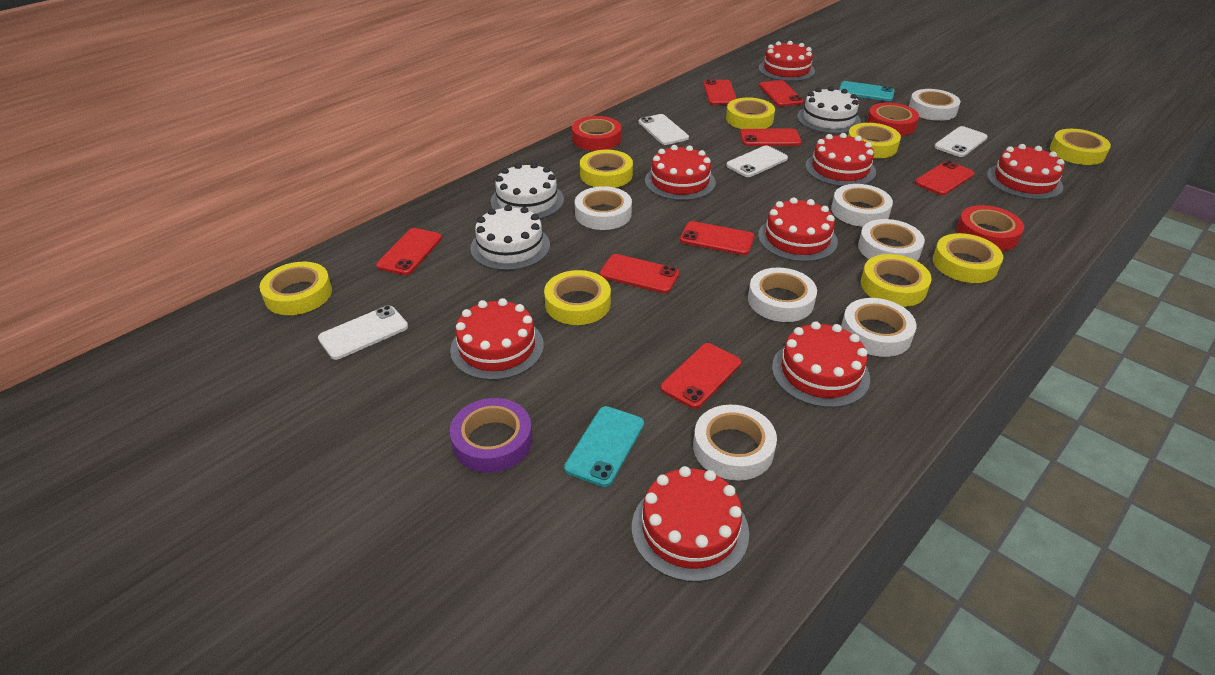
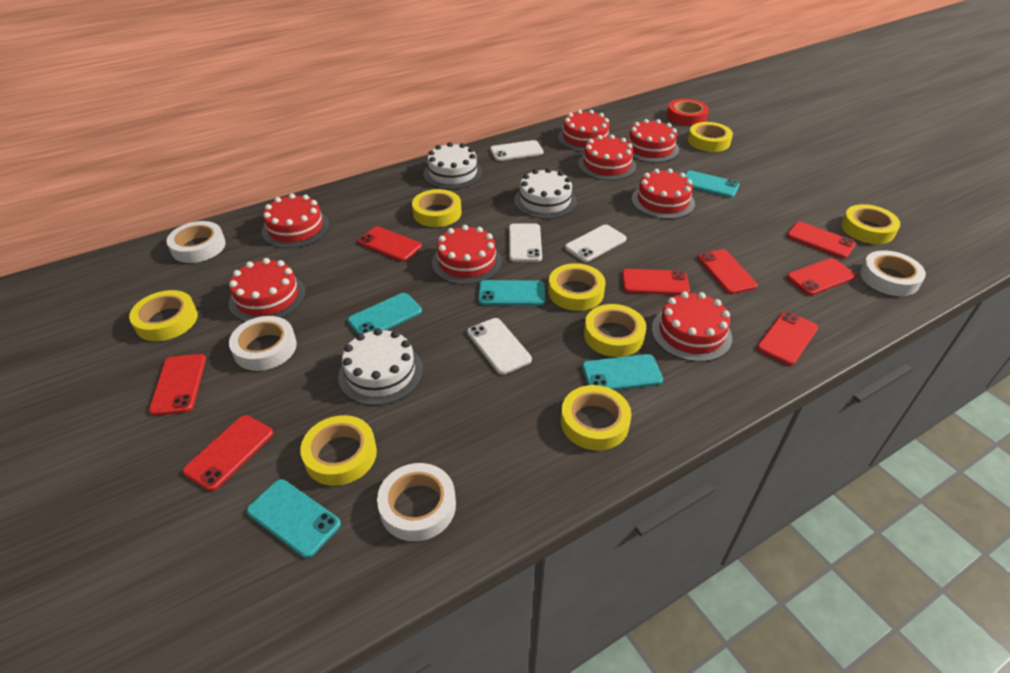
purple tape: [450,398,533,473] = 1 -> none = 0
red tape: [572,116,621,151] [867,103,919,136] [956,205,1024,251] = 3 -> [667,99,709,126] = 1
turquoise phone: [564,406,644,487] [839,81,895,101] = 2 -> [247,479,341,558] [348,293,422,334] [478,280,545,306] [582,354,663,390] [685,170,740,198] = 5
white tape: [575,186,632,230] [693,405,777,480] [748,268,817,322] [831,184,893,227] [841,298,917,357] [858,219,925,261] [909,89,960,121] = 7 -> [167,221,226,263] [229,316,297,371] [377,463,456,541] [860,250,926,296] = 4

